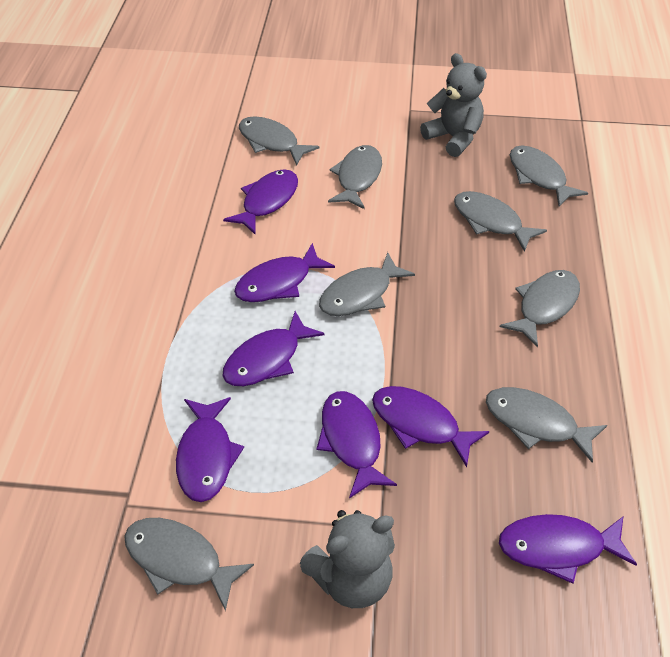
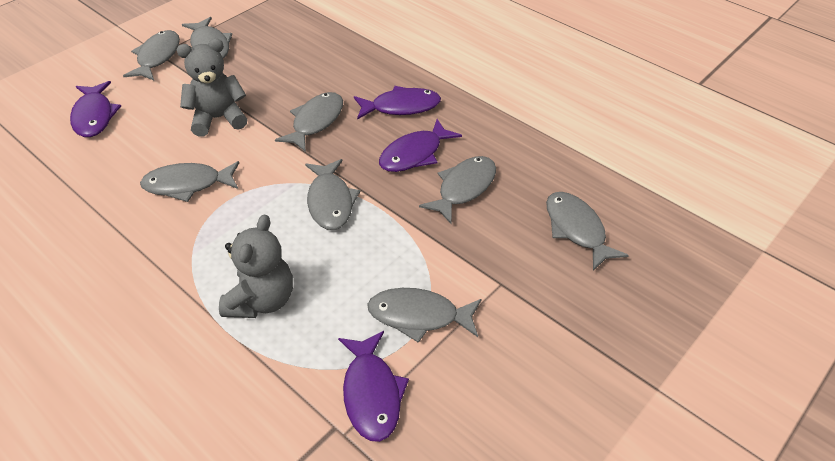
purple fish: [176,397,244,502] [223,169,298,234] [223,311,325,386] [234,243,335,302] [317,391,397,499] [372,386,489,467] [499,514,637,584] = 7 -> [70,81,121,137] [338,331,409,442] [354,86,441,120] [379,119,462,172] = 4

